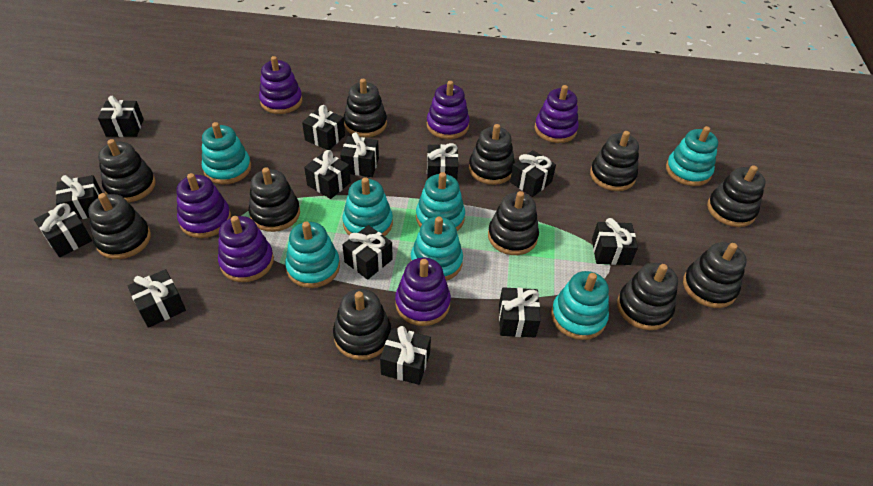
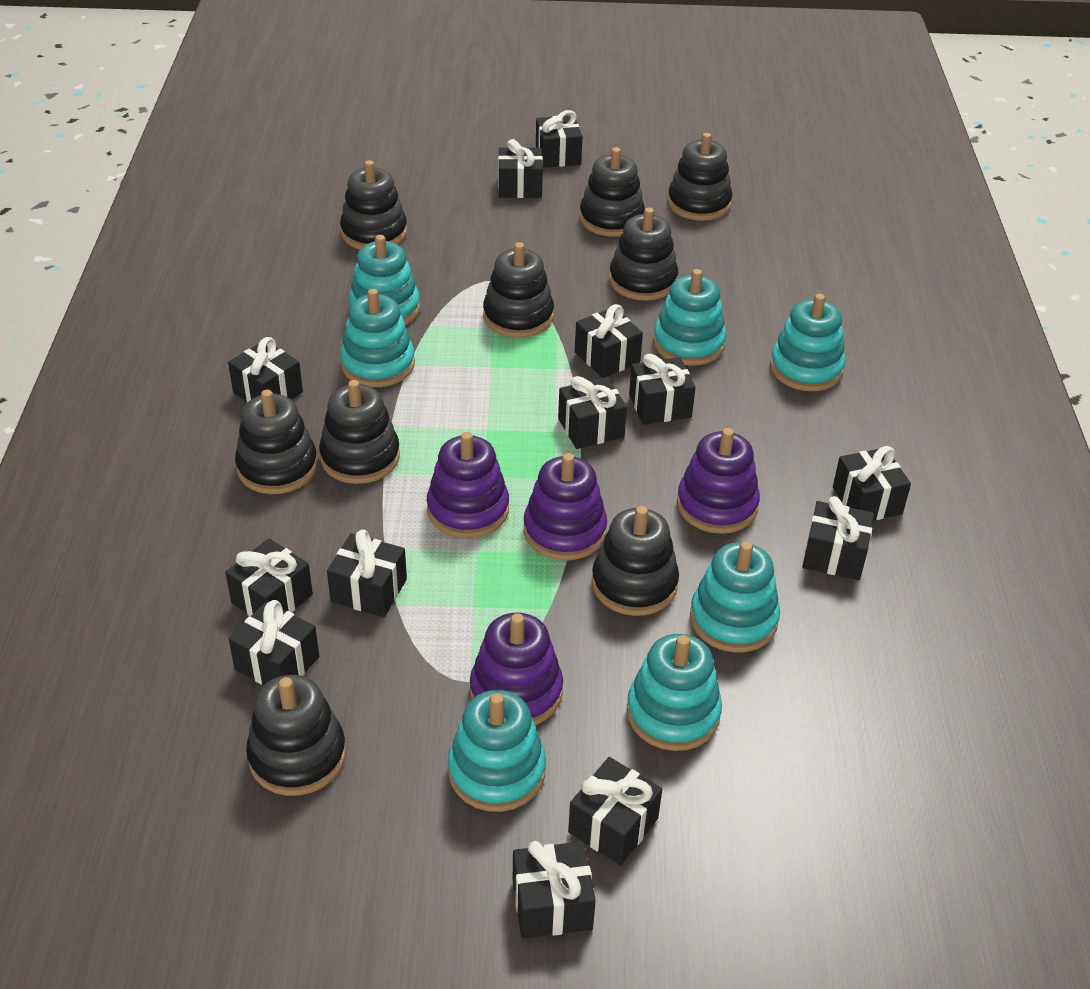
black stacking toy: [88,193,151,259] [98,139,156,202] [248,167,300,232] [333,289,391,360] [344,79,387,137] [469,124,515,185] [488,191,539,255] [590,131,639,191] [617,263,678,330] [683,242,746,308] [707,165,766,227] = 11 -> [235,390,318,494] [246,675,346,796] [319,380,400,484] [340,160,407,250] [483,242,554,338] [580,147,645,237] [592,506,679,616] [609,208,678,301] [668,133,732,221] = 9
purple stacking toy: [176,173,231,238] [218,216,274,282] [259,56,302,114] [395,258,451,326] [427,81,470,139] [535,85,579,143] = 6 -> [427,432,509,538] [470,612,563,725] [524,453,607,560] [677,428,760,534] = 4

